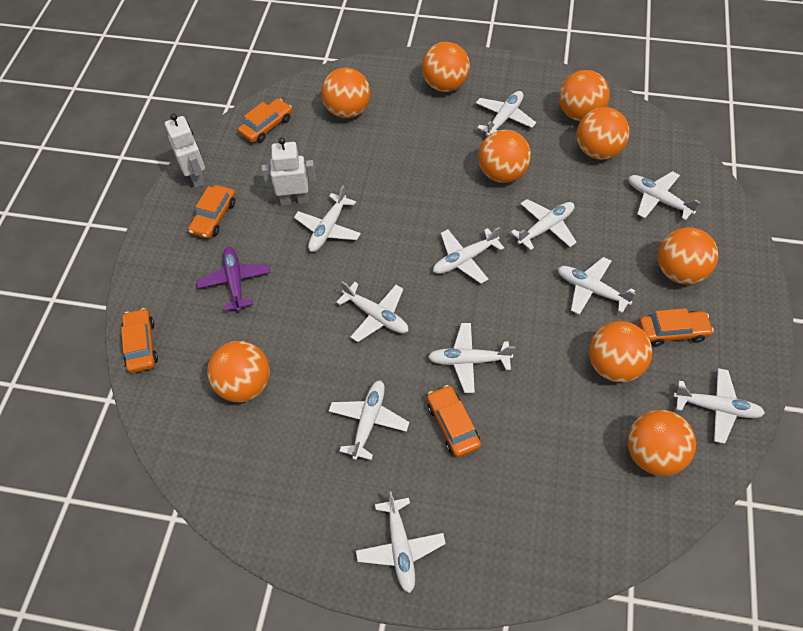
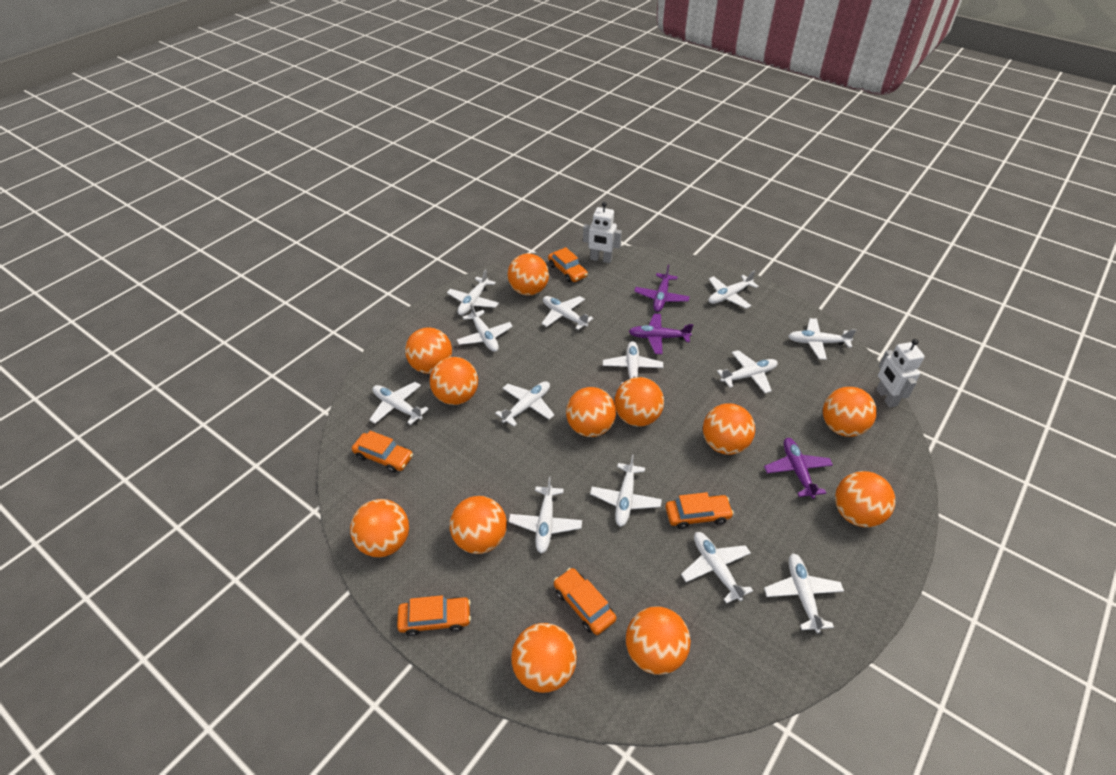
orange ball: [207,341,270,402] [321,68,370,118] [422,42,470,92] [478,130,531,183] [559,70,610,121] [577,107,630,160] [589,321,652,382] [627,410,696,476] [658,227,718,285] = 9 -> [350,499,409,557] [405,327,452,374] [430,357,478,405] [450,496,507,554] [508,254,549,296] [511,623,577,693] [566,387,616,437] [614,377,664,427] [626,606,691,675] [703,403,755,455] [823,387,877,437] [835,471,895,527] = 12
purple plane: [196,247,271,311] = 1 -> [629,314,693,354] [634,265,690,312] [764,438,833,499] = 3
white plane: [294,186,361,252] [329,380,409,460] [336,281,408,342] [356,491,446,593] [428,323,515,393] [433,227,504,284] [476,91,536,136] [511,199,577,250] [558,257,636,315] [628,171,700,220] [673,368,765,444] = 11 -> [369,382,429,425] [447,269,499,315] [457,303,513,352] [495,381,554,426] [509,477,582,553] [542,296,594,330] [590,454,662,527] [603,341,664,384] [681,532,753,604] [709,270,759,309] [717,350,778,393] [764,553,844,633] [788,318,856,360] = 13

